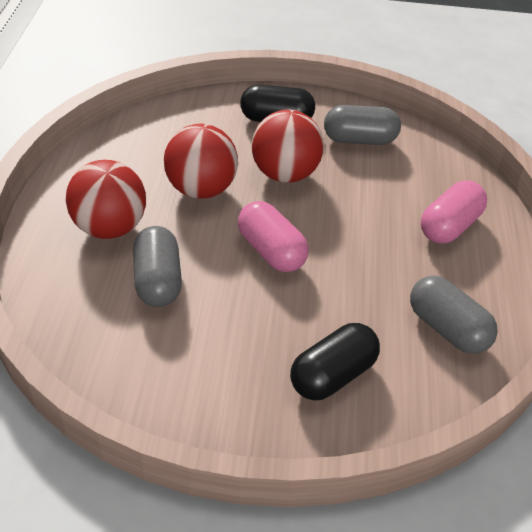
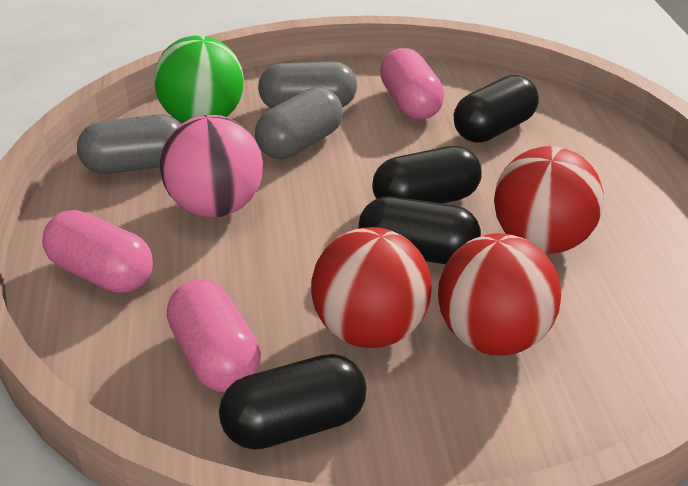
black capsule: [240,85,315,122] [290,323,380,400] = 2 -> [219,354,366,450] [359,197,481,264] [372,146,481,204] [454,75,539,143] = 4
green ball: none = 0 -> [154,35,244,123] = 1
pink ball: none = 0 -> [160,115,263,217] = 1
pink capsule: [238,201,309,272] [421,180,487,244] = 2 -> [42,210,153,293] [167,279,261,392] [380,48,444,120] = 3

